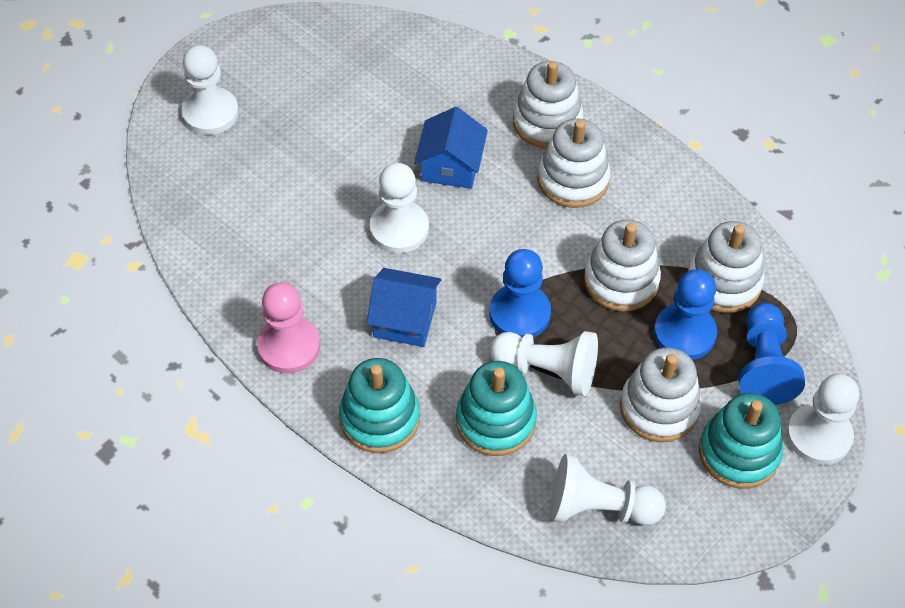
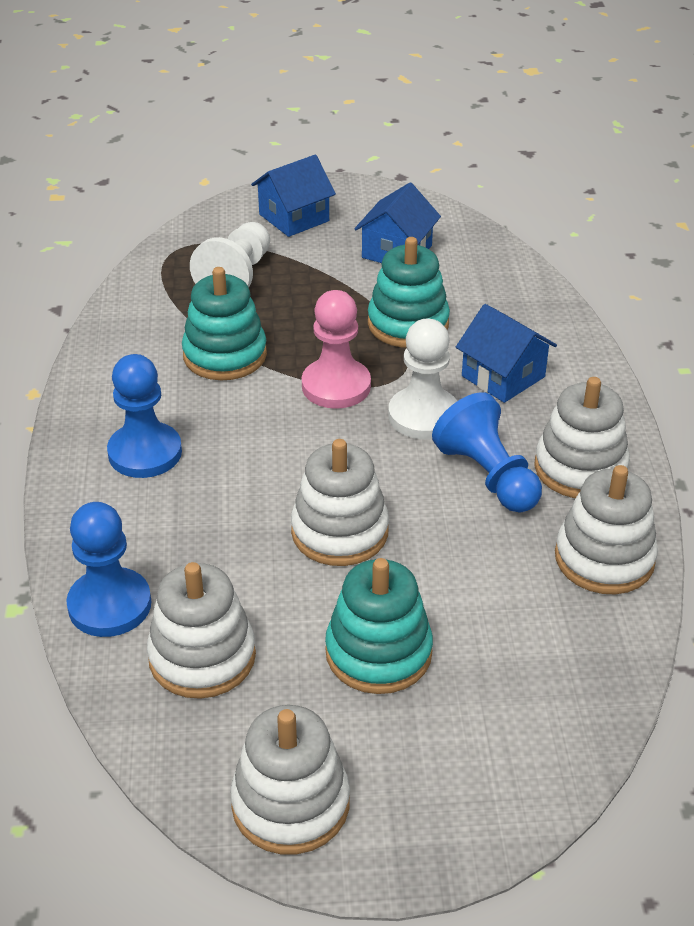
blue house: [367,268,441,347] [414,107,488,189] = 2 -> [251,155,336,237] [354,183,441,263] [456,304,557,403] = 3
white pawn: [181,45,239,135] [370,163,429,253] [490,331,598,396] [550,454,666,525] [787,374,859,465] = 5 -> [190,222,270,288] [388,319,457,439] = 2

